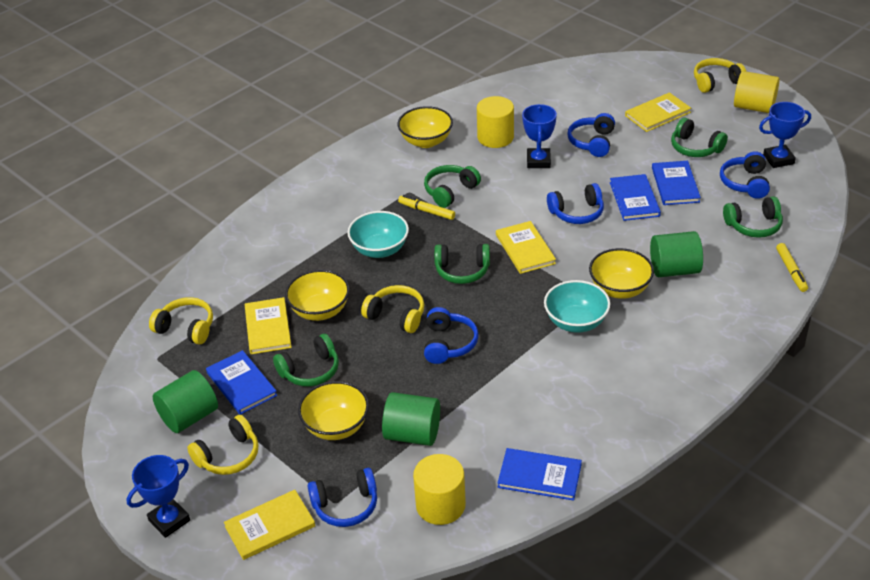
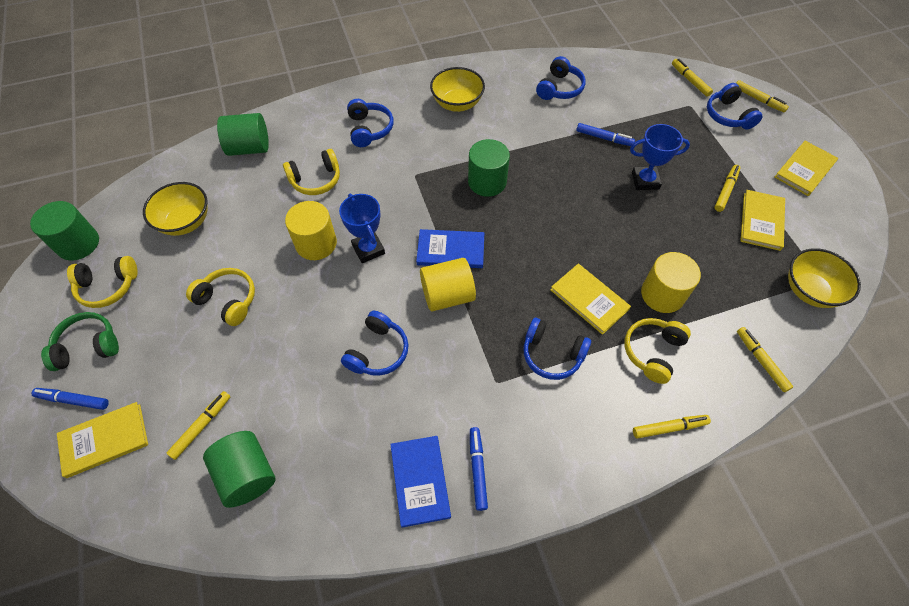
blue book: [206,350,277,415] [498,448,582,501] [610,174,661,221] [652,161,701,205] = 4 -> [390,436,451,527] [416,229,484,268] = 2
blue marker: none = 0 -> [32,388,109,410] [470,427,488,511] [576,123,635,146] = 3
blue trophy: [126,455,190,538] [522,104,557,168] [759,102,811,168] = 3 -> [339,193,385,263] [630,124,690,190] = 2
green cylinder: [153,370,218,433] [382,392,440,446] [650,231,703,277] = 3 -> [30,201,99,261] [203,431,276,508] [217,113,269,156] [468,139,510,197] = 4
green headphones: [273,334,339,387] [424,165,481,208] [434,244,490,284] [671,118,728,157] [723,196,783,238] = 5 -> [41,312,119,371] = 1
turquoise bowl: [347,211,409,258] [544,280,610,333] = 2 -> none = 0
yellow bowl: [285,270,350,321] [298,381,369,440] [397,106,453,148] [589,248,654,299] = 4 -> [143,182,207,236] [430,67,485,112] [788,248,861,308] = 3
yellow marker: [398,195,455,220] [776,243,808,292] = 2 -> [166,391,231,460] [633,415,711,439] [672,59,713,97] [714,165,740,212] [736,80,789,113] [737,327,793,392] = 6

